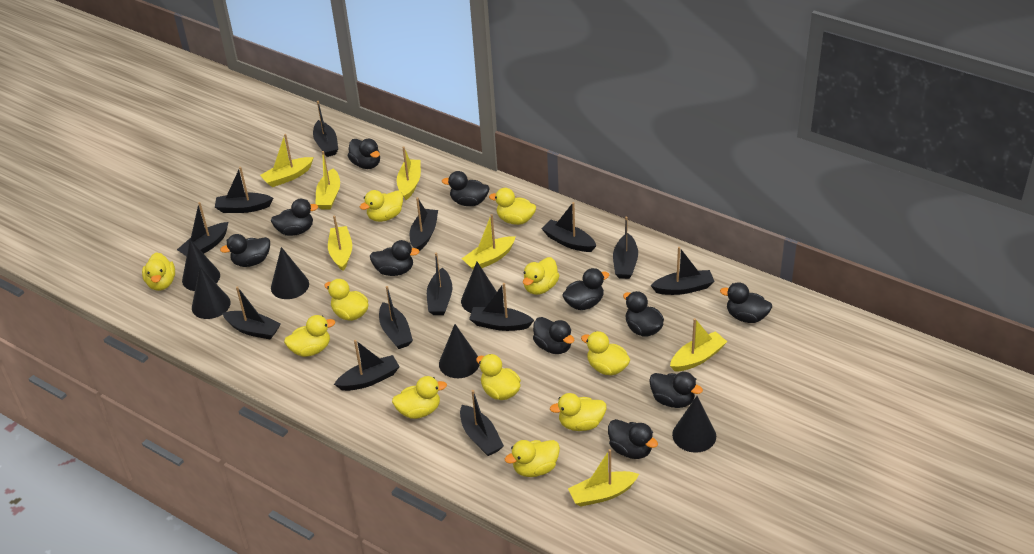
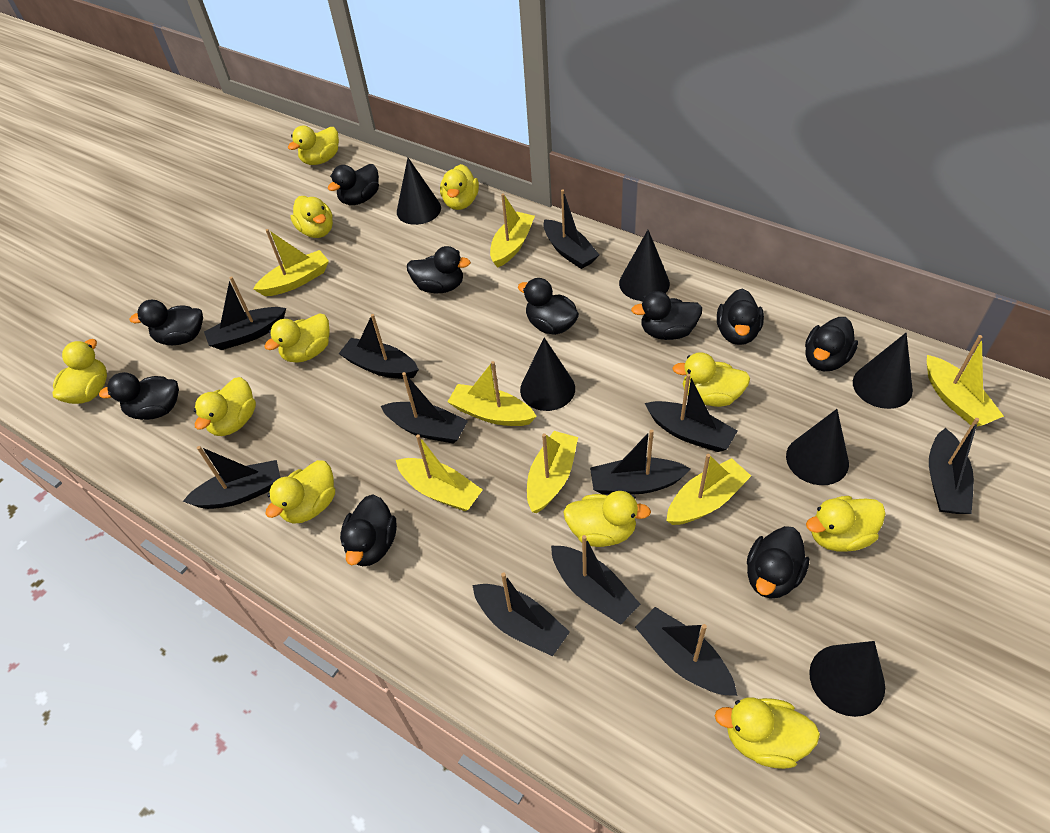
black boat: [177,202,228,257] [215,167,273,213] [222,286,281,340] [313,101,338,157] [334,340,400,391] [379,286,413,349] [410,197,438,251] [427,252,452,315] [460,390,504,456] [469,283,534,331] [541,202,597,252] [613,217,638,279] [650,247,715,295] = 13 -> [183,446,280,509] [204,276,286,350] [339,314,419,379] [381,372,468,444] [472,572,570,656] [543,189,599,269] [551,535,641,625] [590,429,691,495] [635,607,737,696] [645,374,737,452] [929,418,979,514] = 11
black duck: [220,234,270,267] [271,199,318,236] [348,139,380,169] [370,240,420,276] [442,171,489,206] [533,317,574,354] [562,268,609,310] [608,419,658,459] [623,291,664,337] [649,372,703,408] [720,282,772,323] = 11 -> [99,372,179,420] [129,300,203,345] [328,164,379,205] [340,494,397,566] [407,246,471,293] [518,278,579,335] [631,291,702,340] [717,288,764,345] [747,526,809,599] [805,317,858,371] = 10

